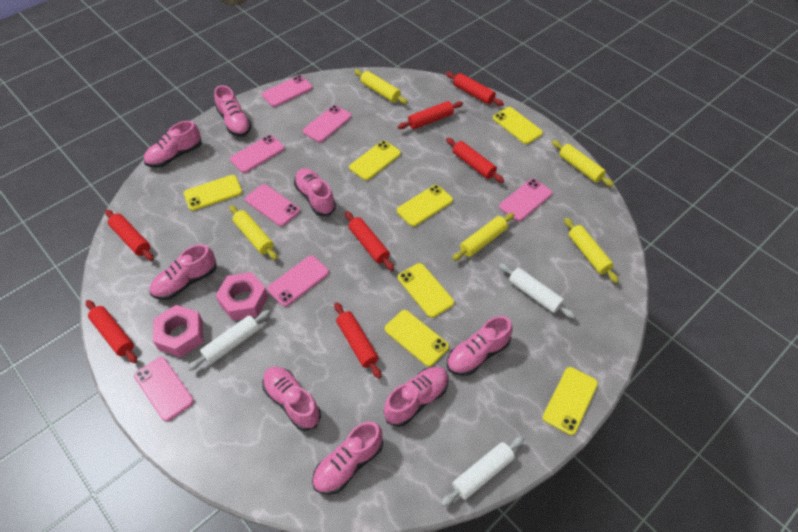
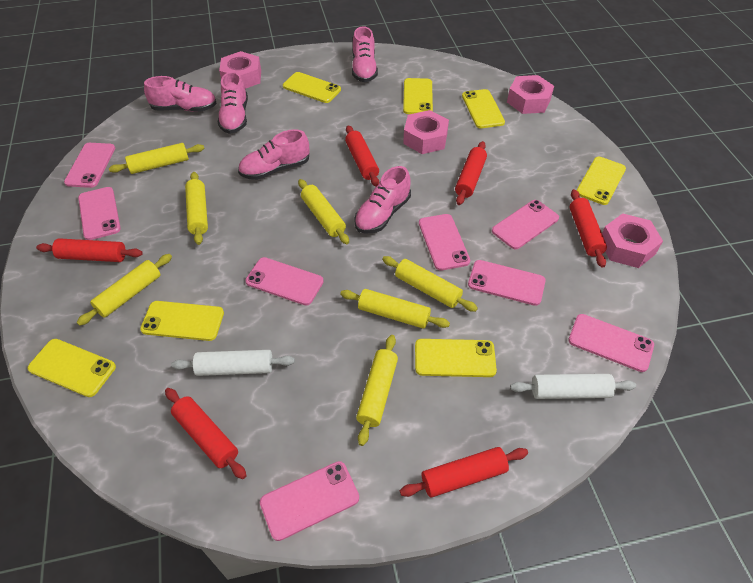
pink nut: [153,305,203,357] [215,272,268,321] = 2 -> [219,51,261,89] [403,110,449,154] [507,75,554,114] [602,213,663,268] = 4
pink phone: [134,357,194,421] [230,135,285,173] [245,184,300,226] [262,75,312,107] [267,256,329,307] [303,105,352,142] [499,179,552,221] = 7 -> [64,143,115,188] [78,187,121,240] [245,257,324,305] [260,461,359,541] [419,214,470,271] [468,260,546,306] [492,200,559,249] [568,314,654,372] = 8
pink shoe: [144,121,202,168] [150,244,216,300] [214,85,252,137] [262,367,321,431] [294,168,336,216] [312,421,383,495] [384,367,449,427] [447,316,512,376] = 8 -> [144,76,217,112] [218,71,248,134] [238,129,309,180] [352,26,378,82] [354,166,411,234] = 5
red rolling pin: [86,300,137,363] [105,210,154,261] [334,302,382,379] [345,211,394,271] [398,101,463,129] [446,72,504,106] [446,138,504,183] = 7 -> [36,238,143,262] [165,388,247,479] [345,125,379,186] [400,447,528,497] [455,141,487,205] [569,189,607,268] = 6
white rolling pin: [188,310,270,371] [441,436,524,507] [499,263,575,319] = 3 -> [171,350,295,376] [510,374,636,399] = 2
yellow rolling pin: [229,205,278,260] [354,70,408,104] [452,213,514,261] [552,140,614,187] [564,218,619,283] = 5 -> [76,254,172,326] [109,143,204,174] [185,172,208,245] [298,179,349,244] [340,289,450,329] [356,335,398,446] [382,256,478,312] = 7

